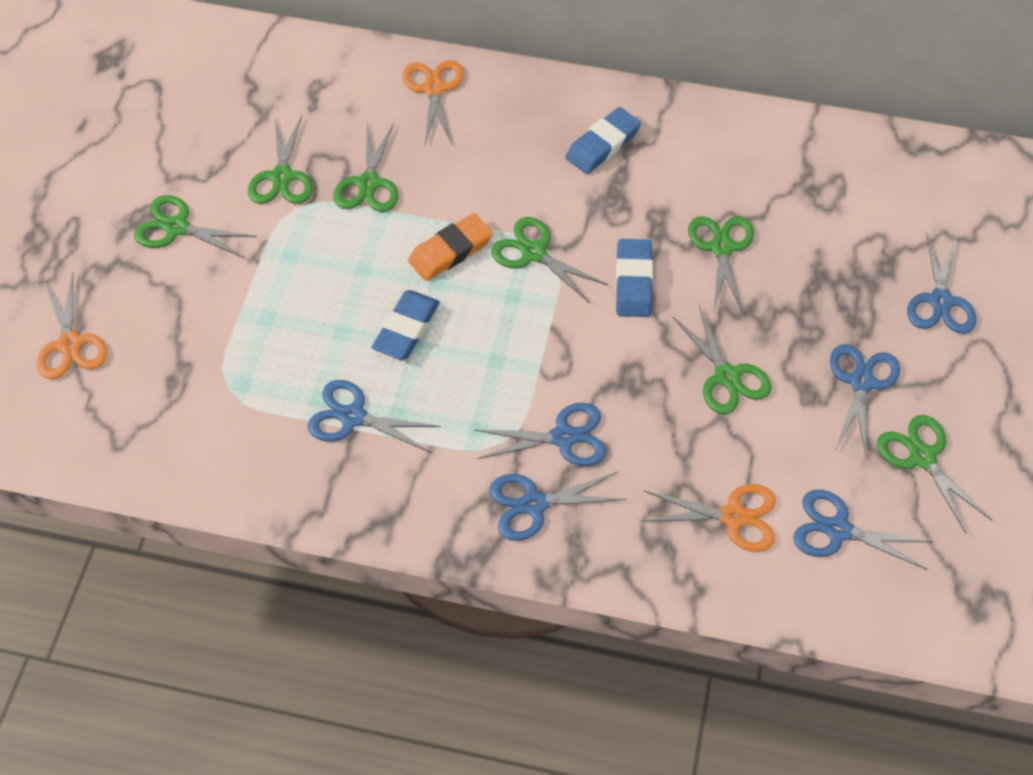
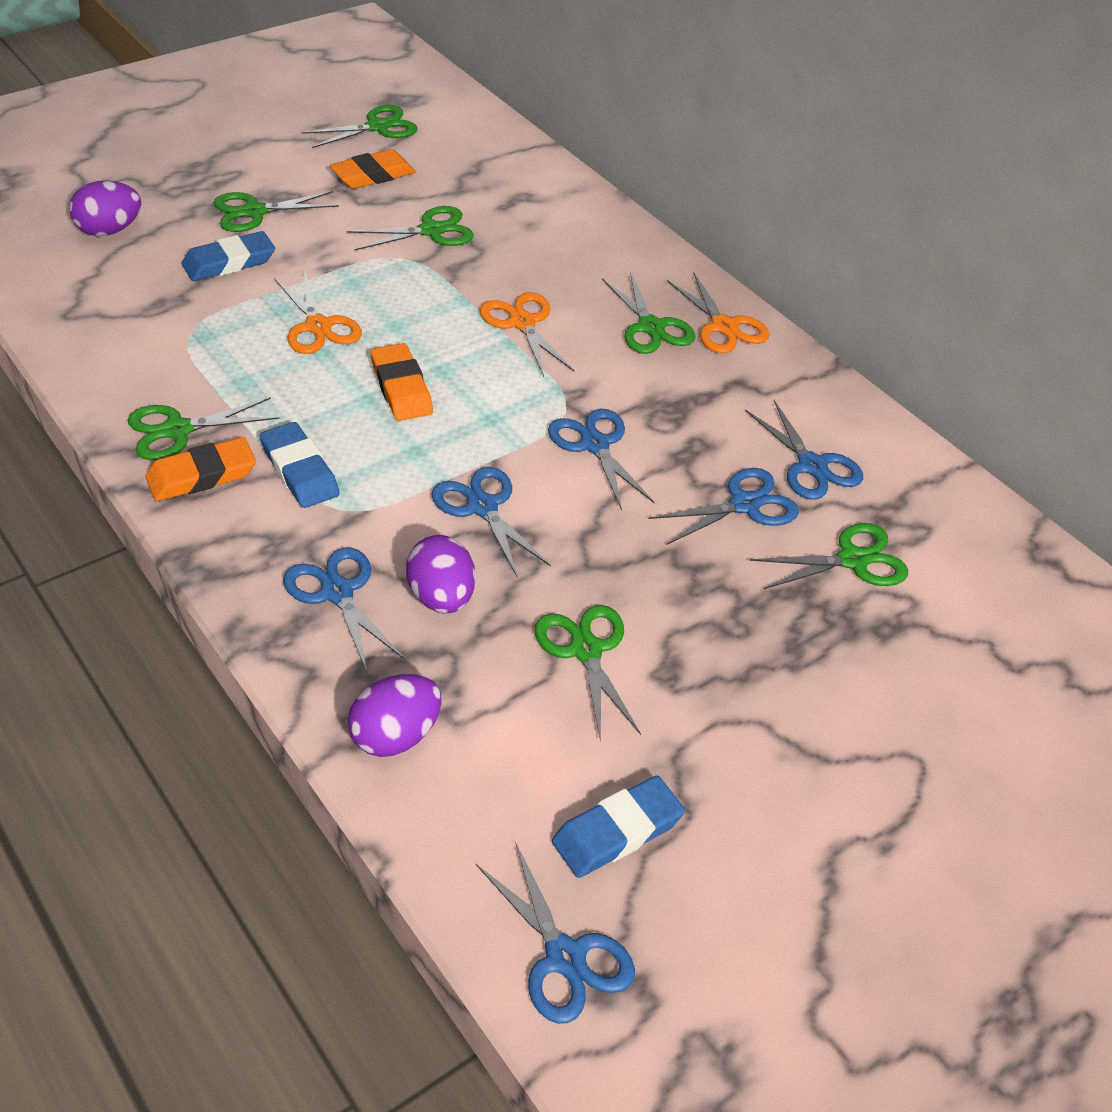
orange eraser: [408,213,493,281] = 1 -> [145,437,256,501] [330,149,416,189] [371,343,433,421] = 3
purple egg: none = 0 -> [69,181,142,236] [348,674,442,757] [406,535,475,614] = 3

